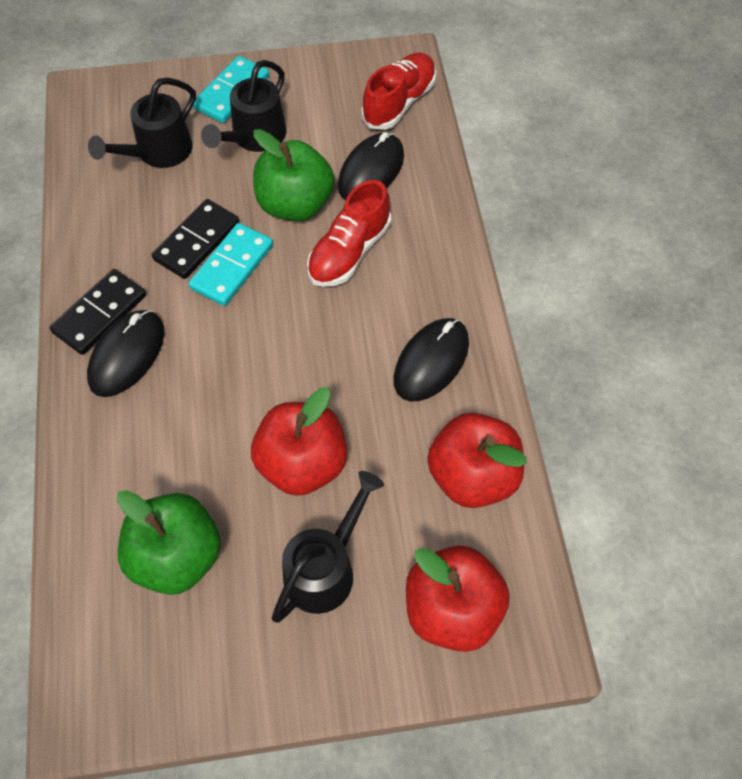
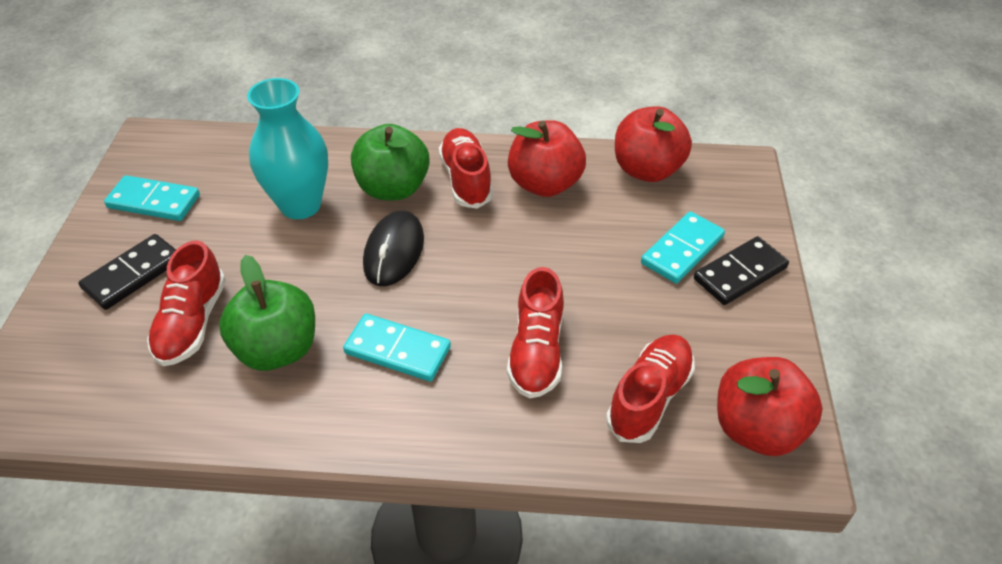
black mouse: [87,310,164,397] [338,132,404,200] [393,318,469,401] = 3 -> [363,210,424,286] = 1
black watering can: [88,78,196,168] [201,60,286,152] [272,471,384,623] = 3 -> none = 0
red shoe: [307,180,391,287] [362,53,436,130] = 2 -> [147,240,226,366] [439,128,493,209] [507,267,564,398] [606,334,695,443] = 4
turquoise domino: [189,223,273,306] [193,56,269,123] = 2 -> [104,175,200,221] [343,314,451,381] [641,211,725,283] = 3
turquoise vase: none = 0 -> [247,78,328,219] = 1

